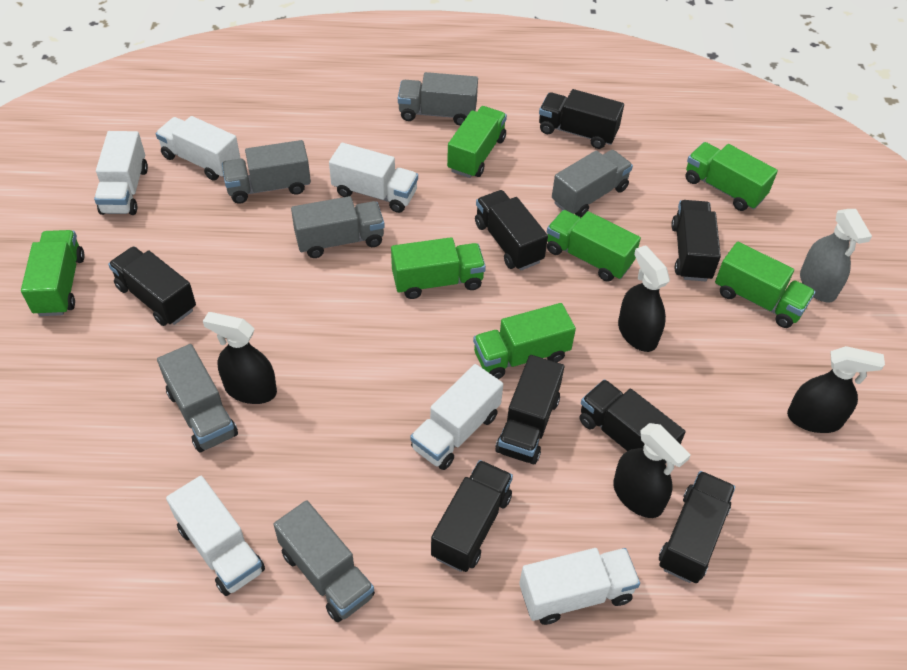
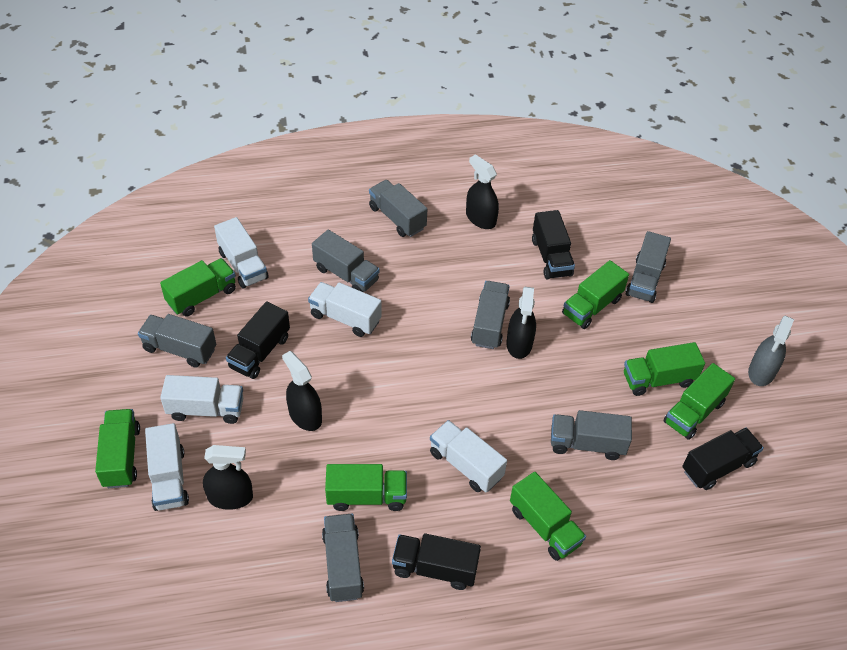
black truck: [108,246,196,326] [431,460,513,572] [475,190,548,270] [495,355,564,464] [539,89,624,149] [580,379,685,464] [659,471,735,583] [671,200,721,281] = 8 -> [226,301,290,379] [392,533,481,590] [532,210,575,279] [682,428,764,490] = 4
grey truck: [157,344,238,452] [222,140,311,204] [273,500,375,622] [291,196,385,258] [398,72,478,126] [552,150,633,218] = 6 -> [138,314,216,368] [312,230,380,292] [322,514,364,602] [369,180,427,237] [471,281,510,349] [551,410,632,460] [626,231,671,303] = 7
white truck: [94,131,148,215] [156,116,241,181] [166,476,265,596] [329,143,418,213] [410,364,503,470] [519,548,640,625] = 6 -> [145,423,189,511] [160,375,243,424] [214,217,269,288] [308,282,382,337] [430,420,507,492] = 5

